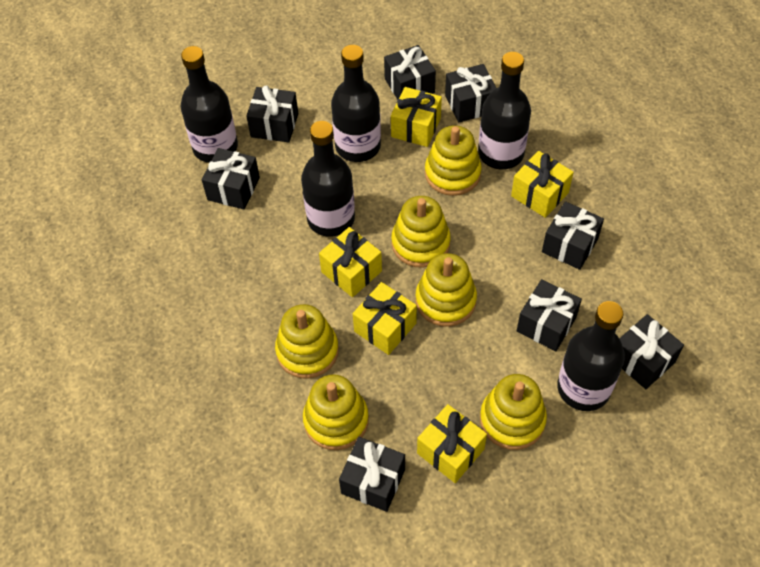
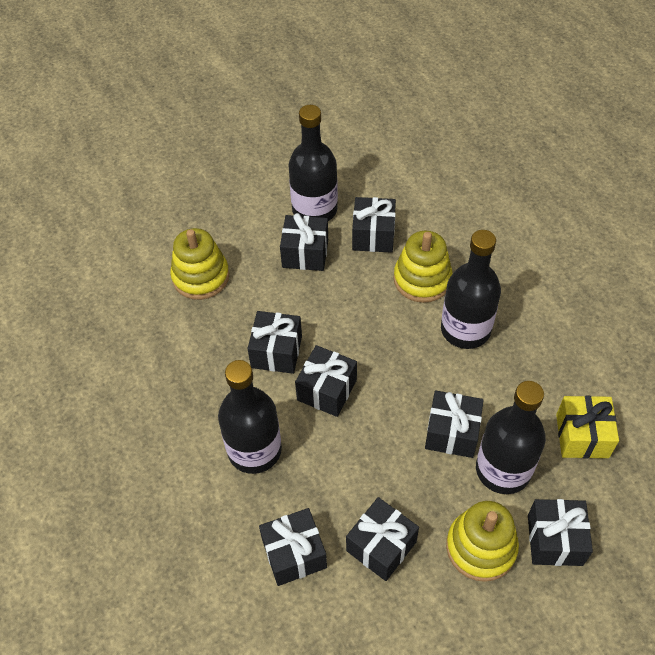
black bottle: [181,46,238,163] [301,121,355,237] [331,45,381,162] [478,52,531,170] [557,301,625,411] = 5 -> [218,360,282,474] [288,105,338,221] [441,230,501,349] [476,381,546,494] = 4
yellow gift: [319,227,382,297] [353,282,417,355] [391,87,442,147] [417,404,487,483] [511,151,574,218] = 5 -> [556,396,619,459] = 1
yellow stacking toy: [275,304,339,379] [303,374,369,450] [391,196,451,268] [416,253,477,327] [425,126,482,196] [480,374,547,450] = 6 -> [170,228,229,300] [394,231,453,303] [446,501,519,582] = 3

